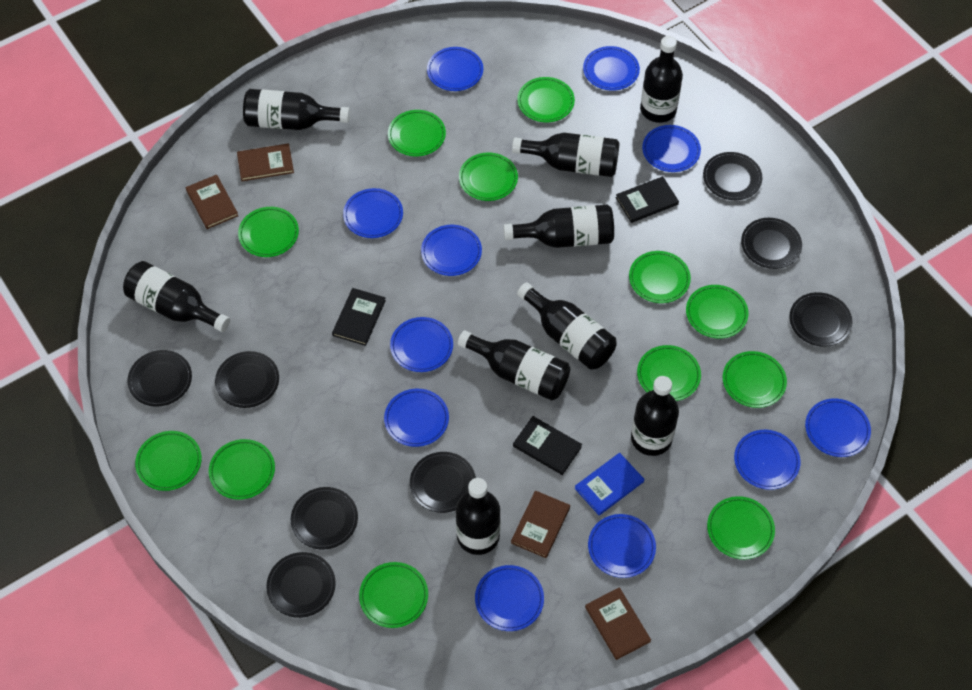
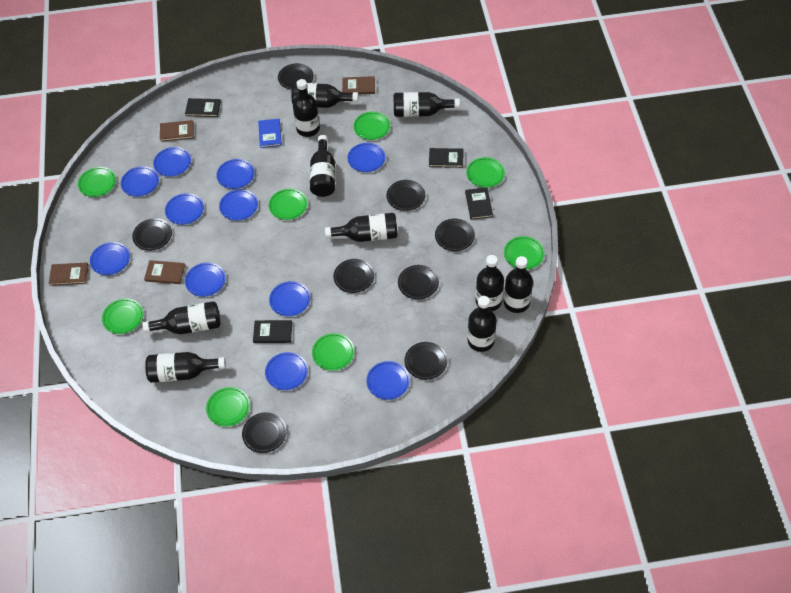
black book: [332,288,386,346] [513,416,582,475] [616,176,679,223] = 3 -> [185,98,221,117] [253,320,292,343] [429,148,464,168] [465,187,493,220] = 4
black bottle: [123,261,230,332] [243,89,350,130] [456,478,501,555] [458,330,570,401] [503,204,614,248] [512,133,620,177] [517,282,617,370] [631,376,679,456] [640,36,683,123] = 9 -> [142,301,220,334] [145,352,226,383] [292,83,359,108] [293,79,320,137] [310,135,335,197] [325,213,398,242] [393,92,460,117] [468,296,497,352] [476,255,504,311] [504,256,533,313] = 10
green plate: [135,431,202,491] [209,439,275,500] [238,207,299,257] [359,562,428,628] [388,110,446,156] [459,153,518,201] [517,77,575,122] [629,251,691,303] [637,345,701,401] [686,285,749,339] [707,496,775,559] [723,351,787,408] = 12 -> [78,167,116,197] [102,298,143,334] [206,387,250,427] [269,189,308,220] [312,333,355,371] [353,111,391,140] [466,157,505,188] [504,236,544,270] = 8

